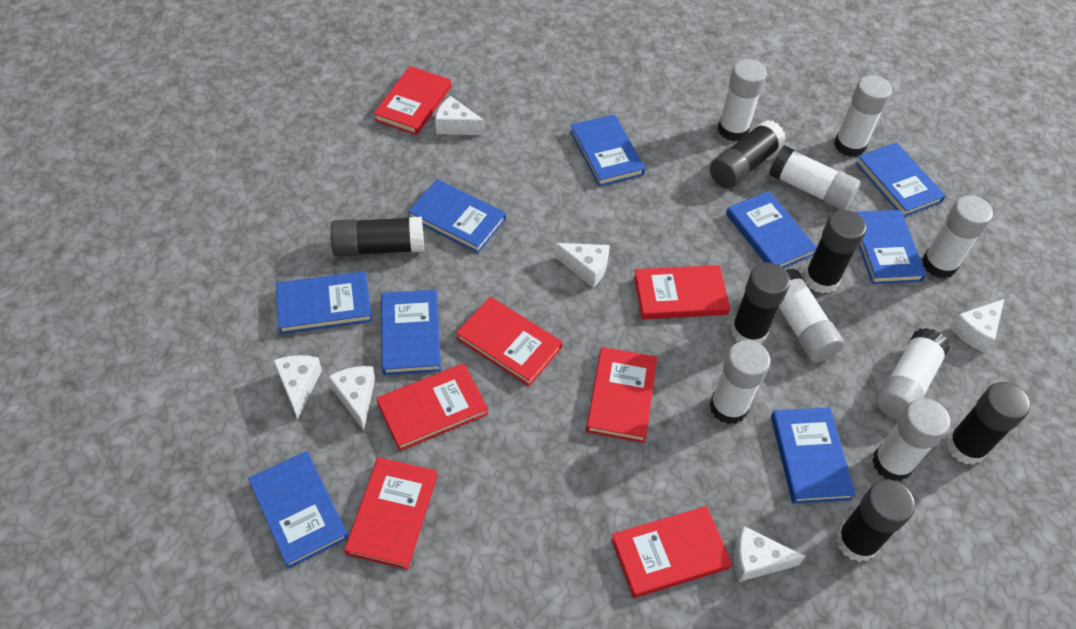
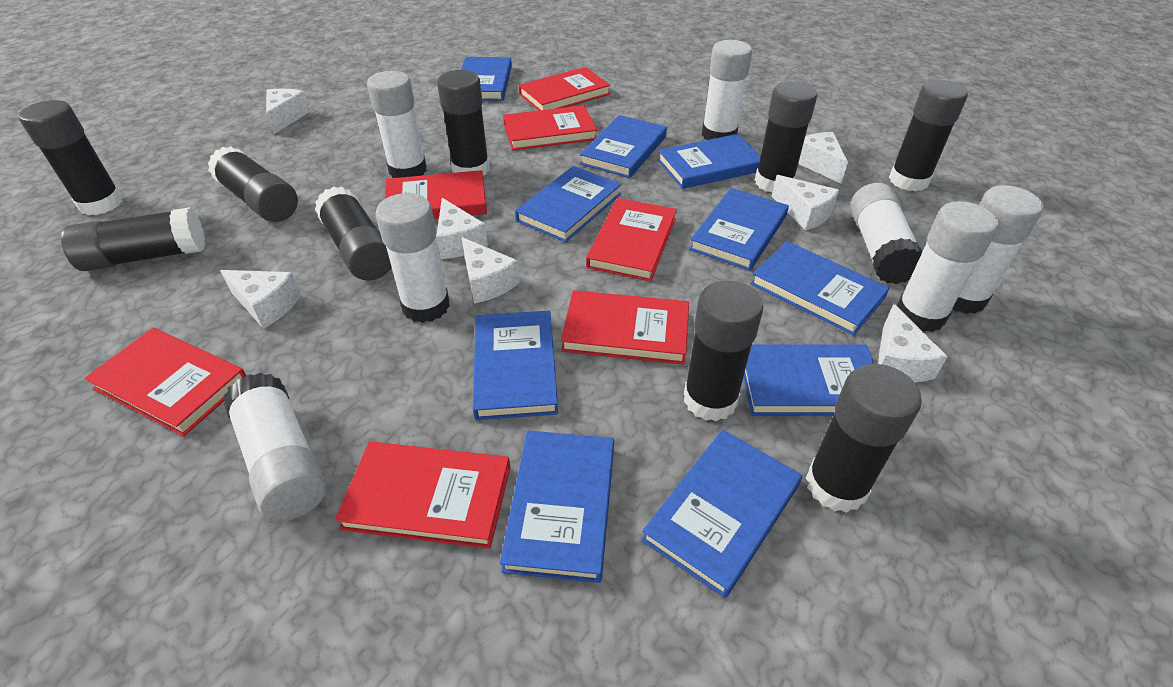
black glue stick: [330,217,424,257] [710,120,786,188] [731,263,790,344] [804,210,867,294] [836,480,915,562] [946,382,1030,465] = 6 -> [18,100,123,215] [61,207,205,271] [208,146,298,222] [315,186,392,281] [437,70,490,175] [684,281,763,422] [755,81,817,193] [806,364,922,513] [889,80,968,192] = 9
blue book: [248,451,349,569] [276,271,372,334] [381,290,441,375] [408,179,506,253] [570,114,645,187] [726,191,817,268] [771,407,856,504] [855,142,946,217] [855,210,926,284] = 9 -> [461,57,512,101] [473,311,558,420] [500,431,614,583] [515,166,622,242] [580,115,667,178] [641,429,802,598] [658,134,761,189] [689,188,789,271] [743,344,874,416] [750,241,890,336] = 10
white cheese: [273,355,322,419] [328,366,375,431] [435,96,485,135] [554,243,610,288] [734,526,805,582] [950,299,1004,353] = 6 -> [220,270,301,329] [266,89,310,134] [436,198,488,259] [462,237,520,303] [772,175,839,231] [798,132,848,183] [877,304,948,382] = 7
white glue stick: [710,340,770,424] [718,59,767,141] [769,146,861,210] [779,269,844,362] [834,75,892,157] [872,398,950,481] [877,328,950,420] [922,195,993,279] = 8 -> [223,372,327,521] [367,71,427,178] [376,193,450,323] [702,40,752,140] [850,183,922,284] [897,201,998,332] [952,185,1043,314] = 7

